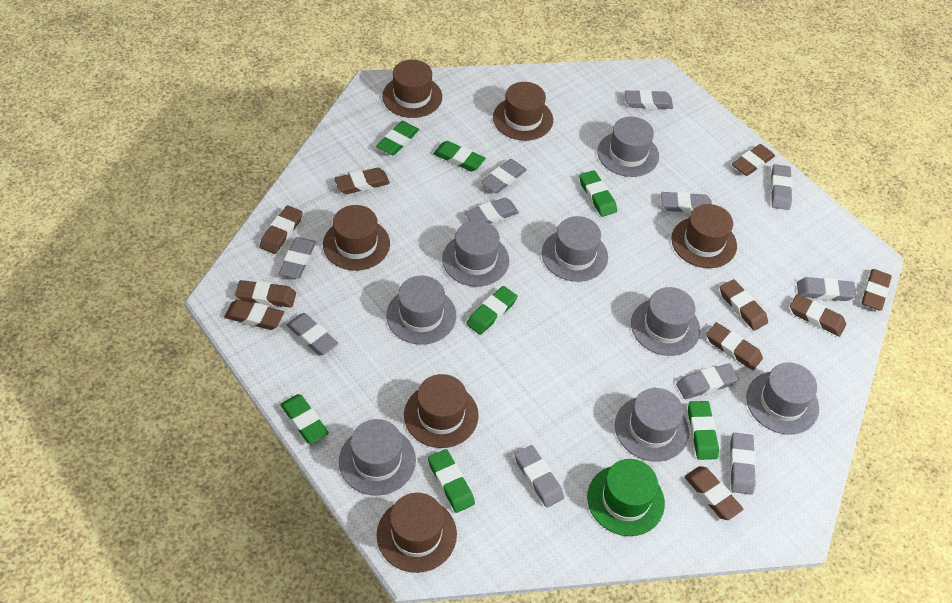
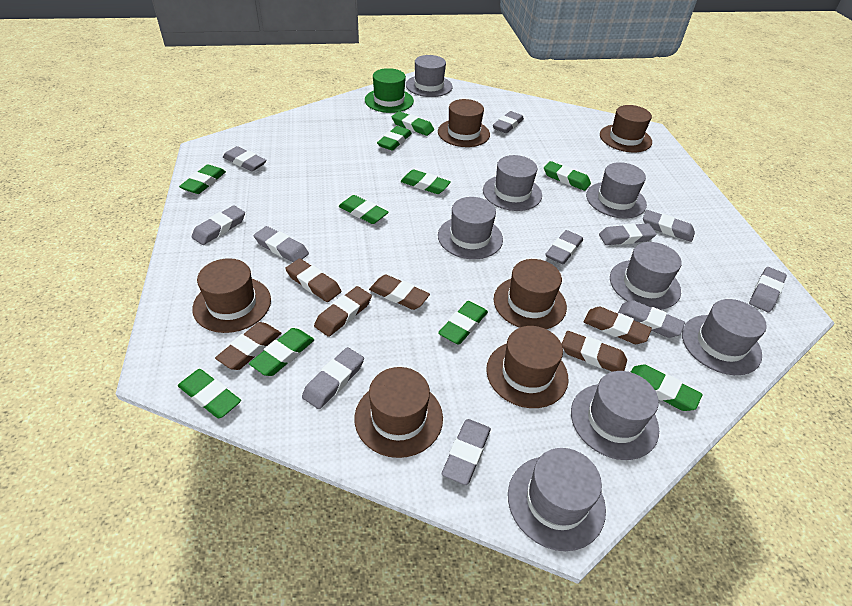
brown eraser: [224,299,284,330] [235,280,296,307] [260,205,303,254] [334,168,390,194] [684,466,744,520] [706,322,763,370] [720,279,768,331] [732,144,775,176] [790,294,846,337] [861,269,892,311] = 10 -> [215,322,281,370] [285,258,341,302] [314,286,372,337] [369,274,430,310] [562,331,627,372] [584,306,652,344] = 6
green eraser: [280,394,329,444] [376,121,419,155] [428,449,475,513] [433,141,486,172] [466,286,517,335] [579,170,617,217] [688,401,719,460] = 7 -> [178,369,241,418] [179,164,226,194] [249,328,314,376] [339,195,389,224] [377,126,412,151] [392,111,434,136] [401,169,451,194] [438,301,488,345] [544,161,591,191] [631,365,702,411] = 10

